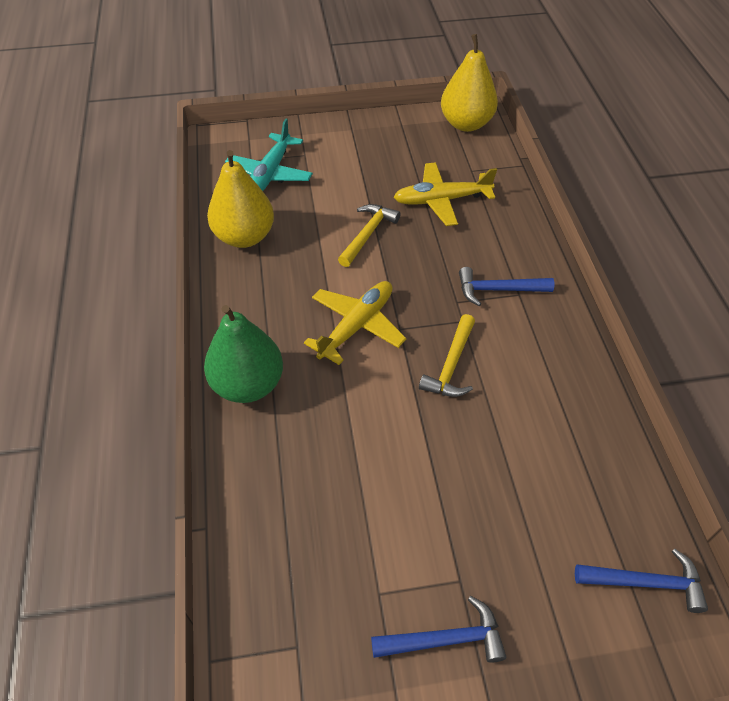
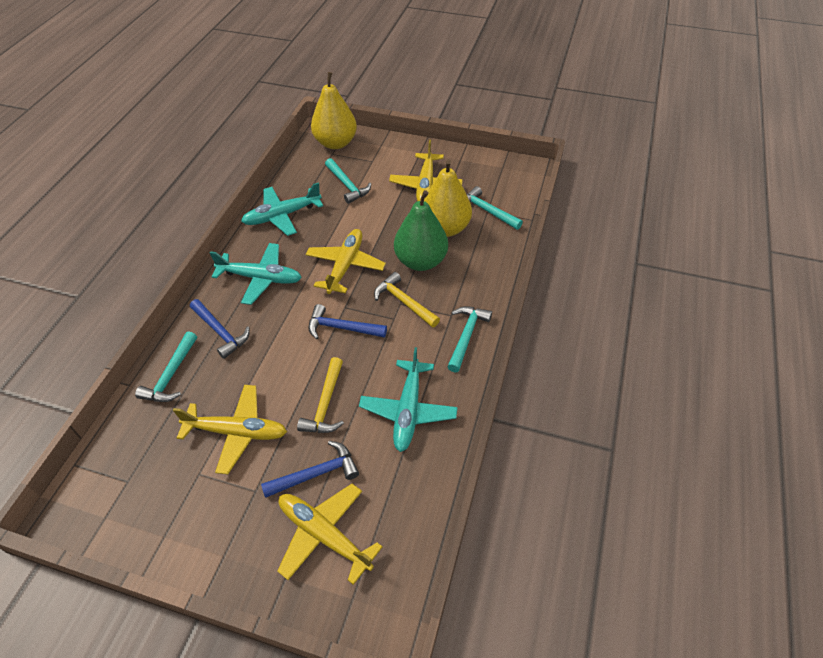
turquoise hammer: none = 0 -> [135,331,197,402] [325,158,371,204] [447,306,492,372] [467,186,523,230] = 4
turquoise plane: [225,119,313,191] = 1 -> [210,243,302,305] [241,182,323,236] [359,347,458,452] = 3
yellow plane: [304,281,406,365] [394,162,497,226] = 2 -> [173,385,287,474] [277,484,383,585] [305,229,386,294] [389,140,463,201] = 4

